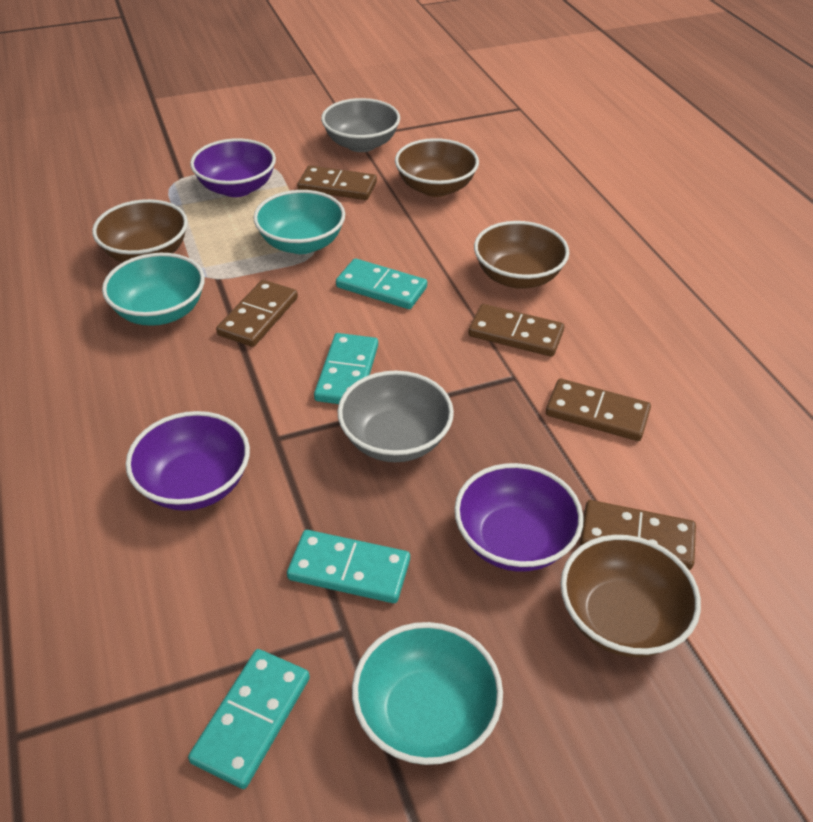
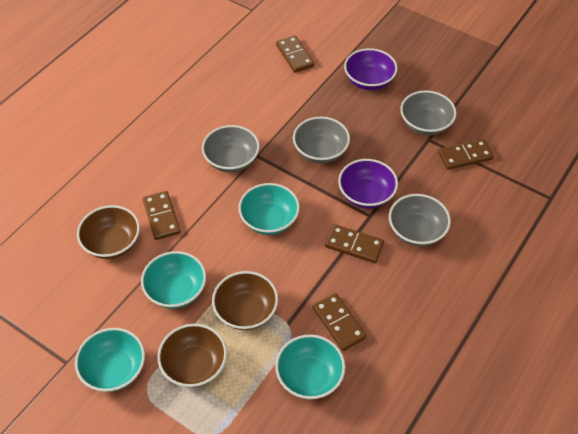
brown bowl: [92,199,188,263] [395,138,479,197] [474,221,569,289] [561,535,701,657] = 4 -> [77,205,140,259] [157,324,227,387] [212,271,278,330] = 3
grey bowl: [321,98,400,152] [337,371,454,462] = 2 -> [202,125,259,173] [293,117,350,163] [389,194,451,246] [400,90,456,136] = 4
purple bowl: [126,411,250,511] [190,138,276,197] [454,463,584,572] = 3 -> [338,159,398,209] [344,48,397,90] = 2
turquoise bowl: [102,253,205,326] [253,190,345,254] [352,622,503,765] = 3 -> [75,328,145,392] [141,251,206,309] [238,183,300,235] [275,334,345,399] = 4
turquoise domino: [188,649,310,789] [287,530,410,603] [314,333,378,404] [336,258,427,309] = 4 -> none = 0

